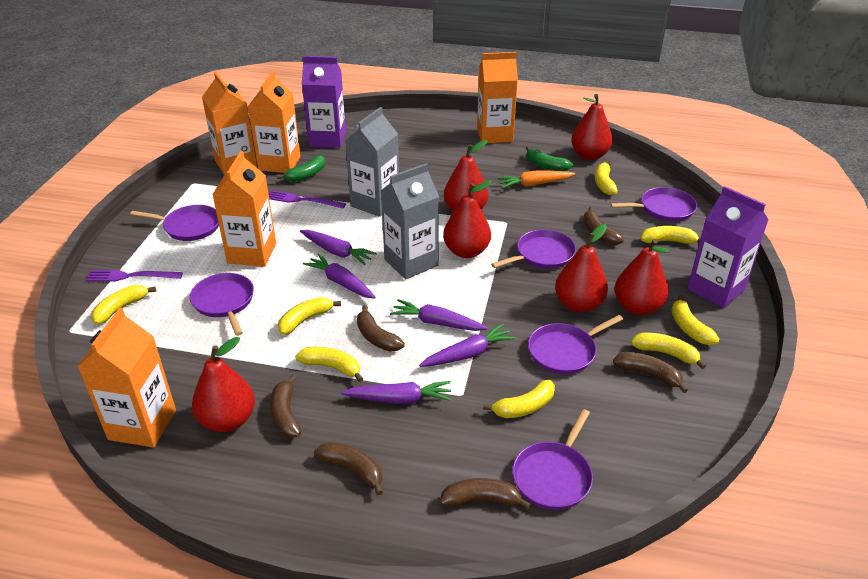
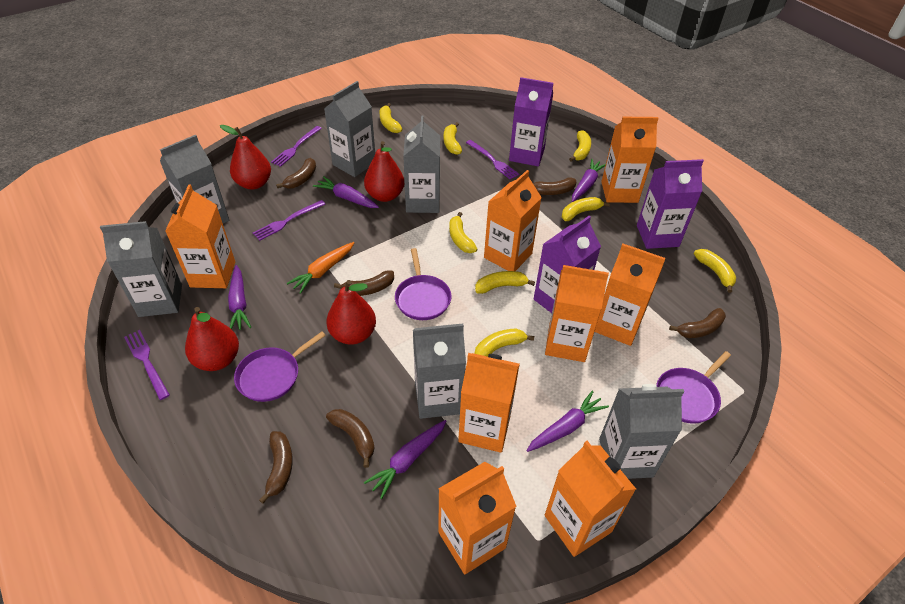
green banana: [277,155,325,182] [526,146,573,171] = 2 -> none = 0
grey carton: [345,107,399,217] [381,163,439,279] = 2 -> [100,221,182,317] [160,135,229,224] [324,81,375,177] [403,116,440,213] [413,323,466,419] [599,384,684,479] = 6
orange carton: [77,308,176,447] [202,72,257,175] [212,151,276,267] [248,71,301,173] [477,52,518,143] = 5 -> [165,184,235,288] [438,462,516,574] [458,353,520,453] [484,170,542,271] [545,265,609,362] [545,441,636,557] [595,244,666,346] [601,117,659,203] = 8
purple carton: [302,56,346,148] [687,186,768,308] = 2 -> [509,77,553,166] [534,216,601,313] [637,159,704,249] = 3
purple fork: [86,270,183,282] [268,190,346,208] = 2 -> [124,330,170,400] [253,200,325,241] [271,126,322,167] [466,140,519,180] = 4
purple pan: [130,205,219,241] [190,273,254,336] [491,229,576,269] [512,409,593,510] [528,315,623,374] [610,187,697,222] = 6 -> [234,332,326,402] [395,248,452,320] [656,351,731,424] = 3
red pear: [192,337,255,432] [443,180,492,258] [444,140,488,211] [555,224,608,313] [571,94,613,160] [614,239,670,315] = 6 -> [185,307,239,371] [220,125,271,190] [326,280,376,345] [364,141,404,202] = 4

